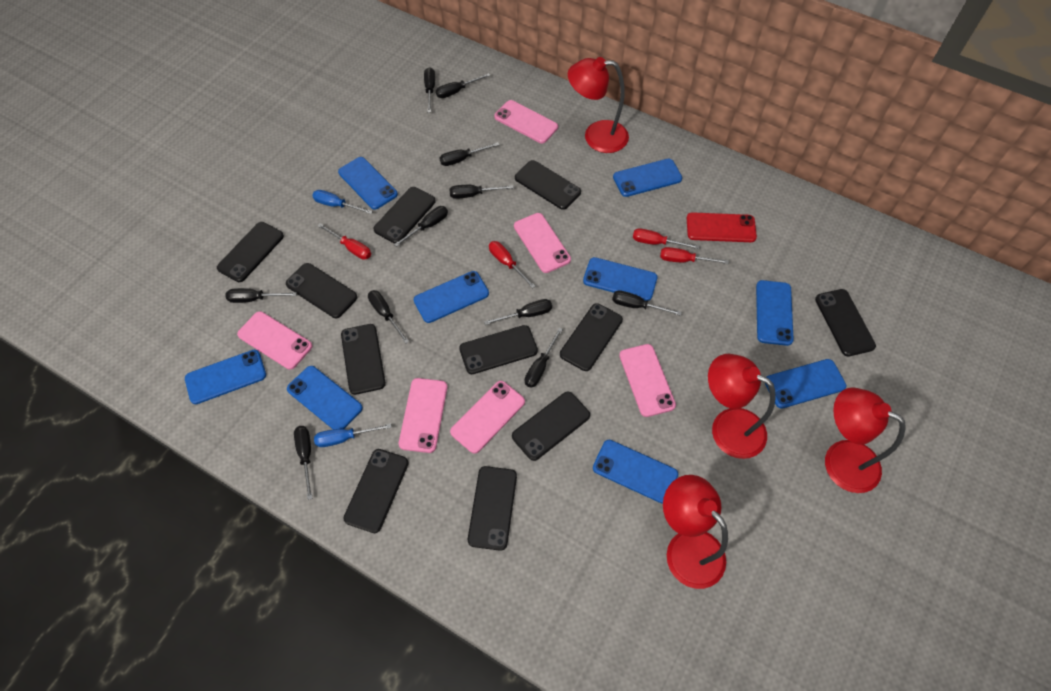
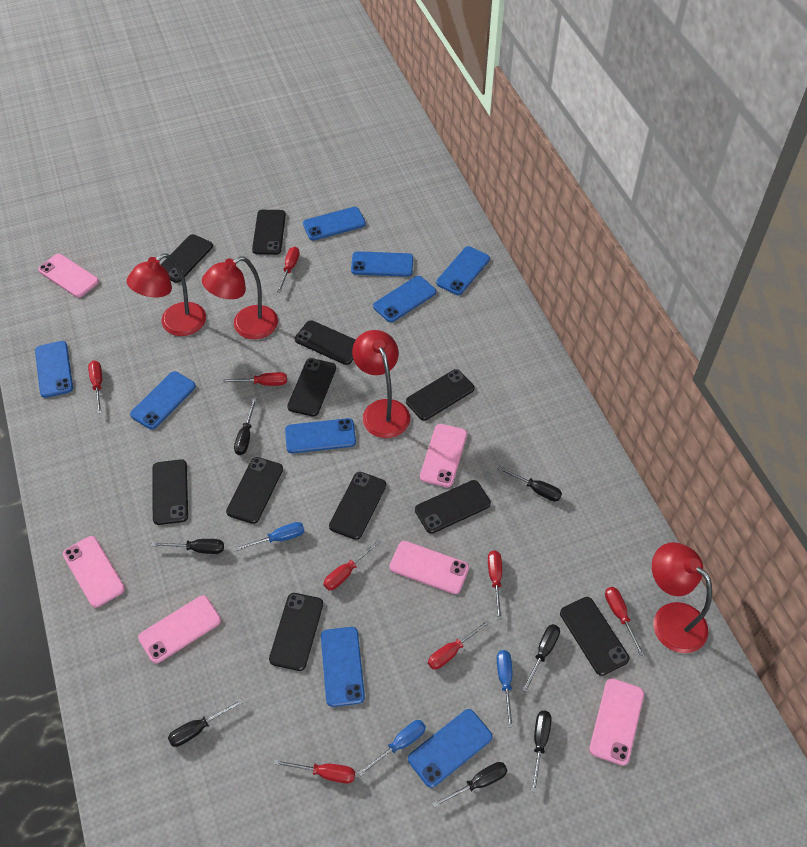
black screwdriver: [225,288,297,303] [294,426,313,500] [368,290,409,344] [394,206,448,247] [424,67,435,113] [436,73,490,98] [439,142,499,166] [449,185,514,199] [484,299,552,325] [525,327,563,388] [612,290,682,316] = 11 -> [151,539,224,554] [168,699,243,747] [234,398,257,455] [432,762,508,808] [497,466,562,502] [522,624,560,692] [531,711,552,793] = 7
blue screwdriver: [312,190,373,214] [314,423,392,447] = 2 -> [234,522,304,551] [358,720,426,776] [497,650,513,728] = 3
red phone: [687,212,757,242] = 1 -> none = 0
red screwdriver: [318,223,371,260] [489,241,536,288] [633,228,699,249] [660,247,729,264] = 4 -> [88,360,102,414] [222,372,287,386] [274,760,355,783] [277,247,300,292] [324,540,381,590] [428,619,490,670] [488,551,502,620] [605,587,645,656] = 8

